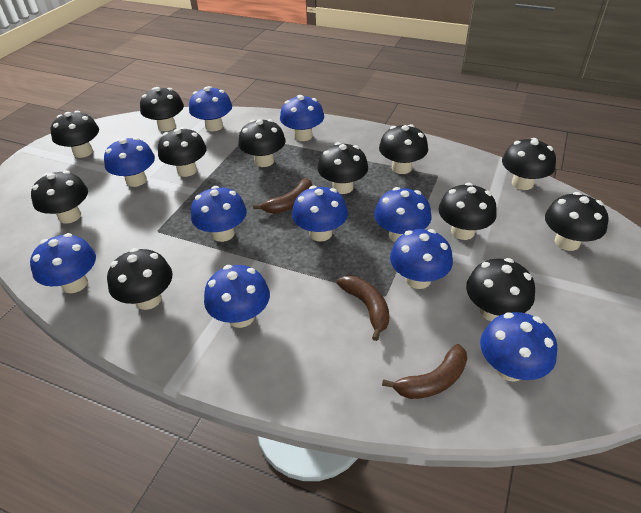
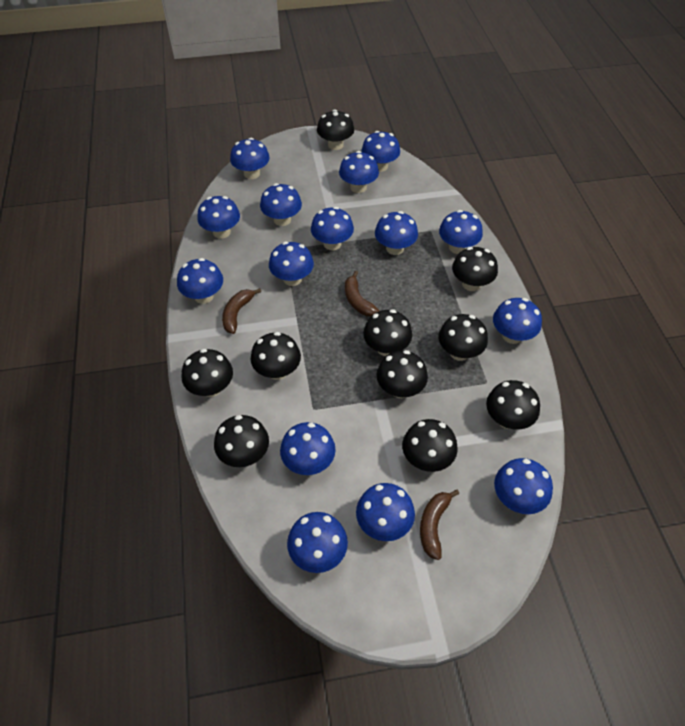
black mushroom: [31,171,88,224] [51,110,99,158] [107,248,173,310] [140,87,184,131] [158,127,207,177] [238,119,286,167] [318,142,368,194] [379,124,428,174] [438,183,497,240] [466,258,535,321] [502,138,556,190] [545,192,609,251] = 12 -> [182,349,233,397] [214,415,269,467] [251,332,301,380] [317,109,354,150] [363,309,412,356] [376,350,428,398] [402,419,458,472] [438,314,488,361] [452,247,498,291] [486,380,540,430] = 10
blue mushroom: [30,233,96,293] [104,137,155,187] [189,86,232,131] [191,186,247,242] [204,265,270,328] [280,95,324,141] [292,186,348,242] [374,187,431,242] [390,229,453,289] [480,312,557,382] = 10 -> [177,258,223,304] [197,196,240,239] [230,138,270,179] [260,183,302,226] [269,241,314,286] [280,422,336,475] [287,512,348,573] [311,207,354,250] [339,151,379,193] [356,483,415,541] [362,131,400,172] [375,211,418,255] [439,210,483,254] [493,298,542,344] [494,458,553,514] = 15

